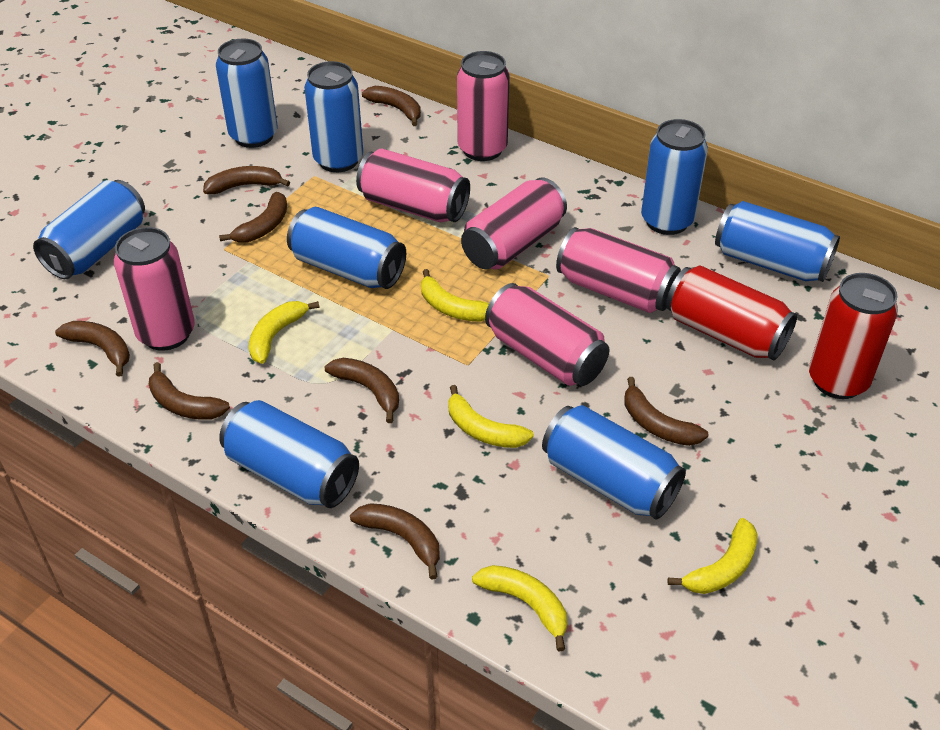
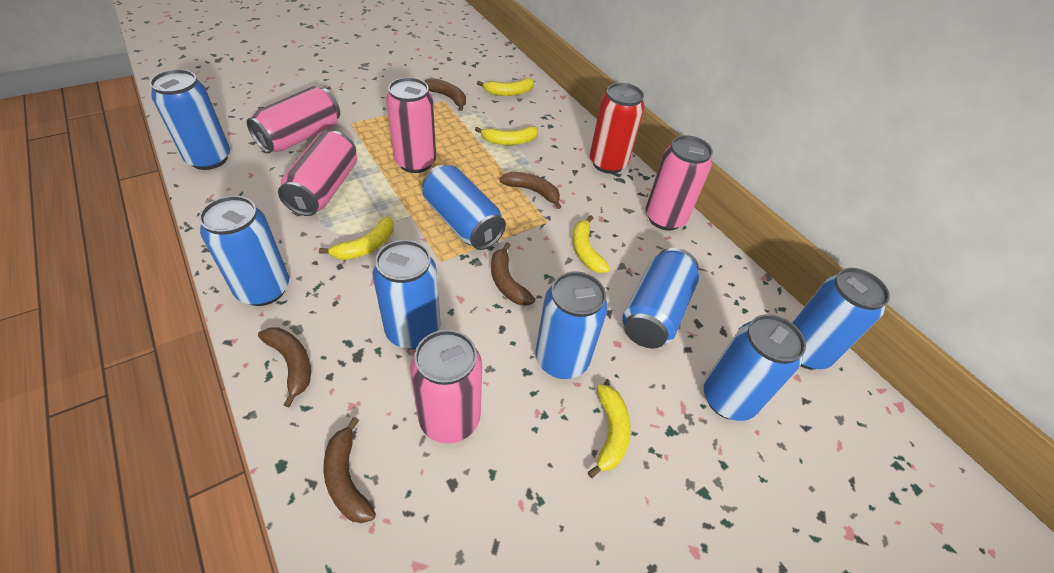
brown banana: [55,321,130,377] [149,362,230,420] [203,166,290,194] [219,192,287,243] [325,358,399,423] [350,503,440,580] [362,86,421,126] [625,377,708,446] = 8 -> [258,327,311,407] [323,417,376,523] [424,78,466,111] [491,242,535,306] [500,172,561,209] = 5
pink can: [114,227,195,351] [356,148,470,222] [457,51,510,161] [461,178,567,269] [485,283,609,386] [556,227,681,313] = 6 -> [247,86,340,153] [278,131,357,216] [386,77,436,173] [410,330,482,443] [646,135,713,231] = 5
red can: [666,265,797,360] [809,273,898,399] = 2 -> [590,83,645,174] = 1

